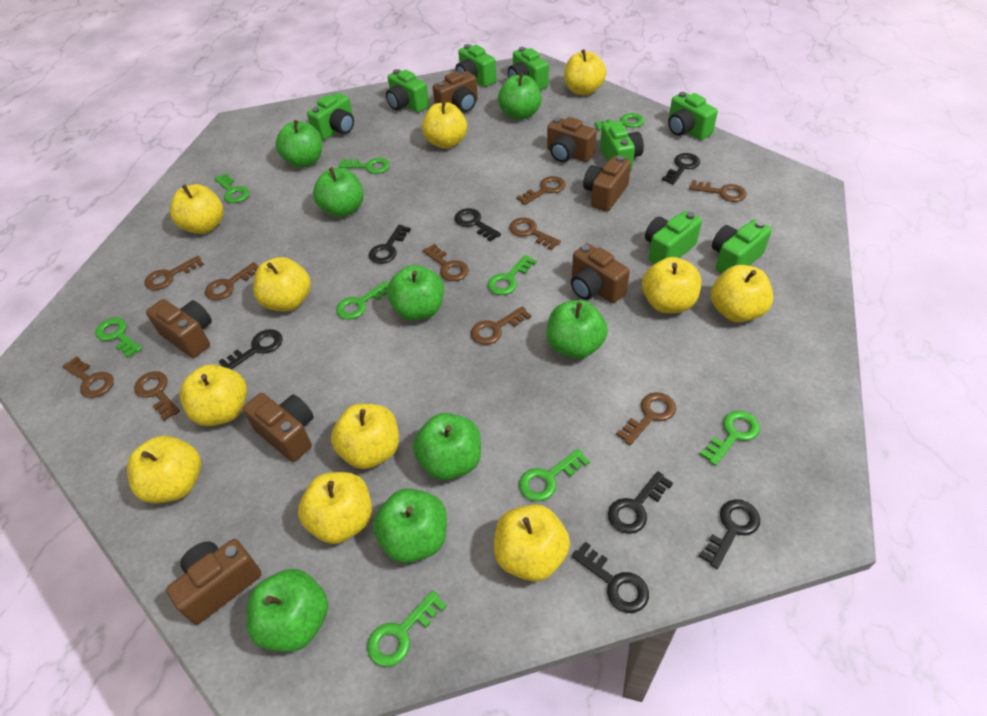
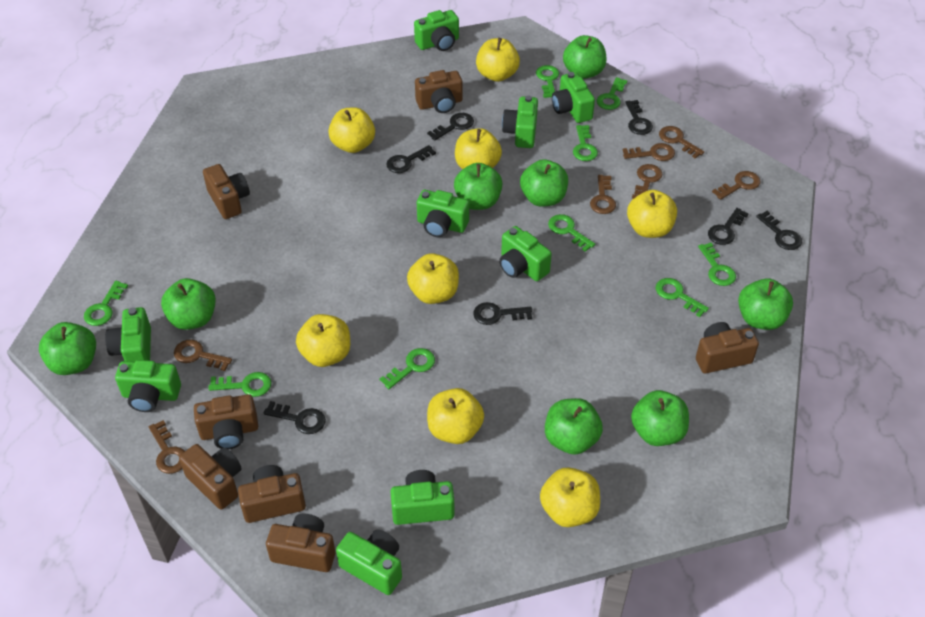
brown key: [62,356,114,398] [134,371,180,421] [144,256,204,290] [205,262,258,300] [423,244,469,281] [471,306,531,345] [509,217,561,250] [516,176,566,205] [616,392,676,445] [689,180,747,202] = 10 -> [148,420,185,474] [174,339,232,371] [590,175,616,214] [623,143,675,161] [632,164,663,199] [659,126,704,159] [712,171,760,200] = 7
green camera: [307,93,354,140] [386,69,429,113] [456,44,497,87] [508,47,549,90] [600,121,644,171] [645,211,702,264] [668,92,718,140] [712,220,772,274] = 8 -> [105,307,151,362] [115,360,181,412] [336,529,402,595] [390,470,455,525] [414,10,459,51] [417,190,469,237] [499,226,552,281] [502,96,538,148] [552,72,595,123] = 9
yellow apple: [127,436,201,503] [170,184,223,234] [180,364,247,426] [253,257,311,311] [298,472,372,544] [331,404,399,469] [422,101,467,149] [494,504,570,582] [564,49,606,95] [642,257,701,313] [711,265,773,322] = 11 -> [296,314,350,367] [328,107,375,153] [407,253,459,304] [427,388,484,444] [455,128,502,169] [476,38,520,82] [540,467,600,527] [627,190,677,238] = 8

